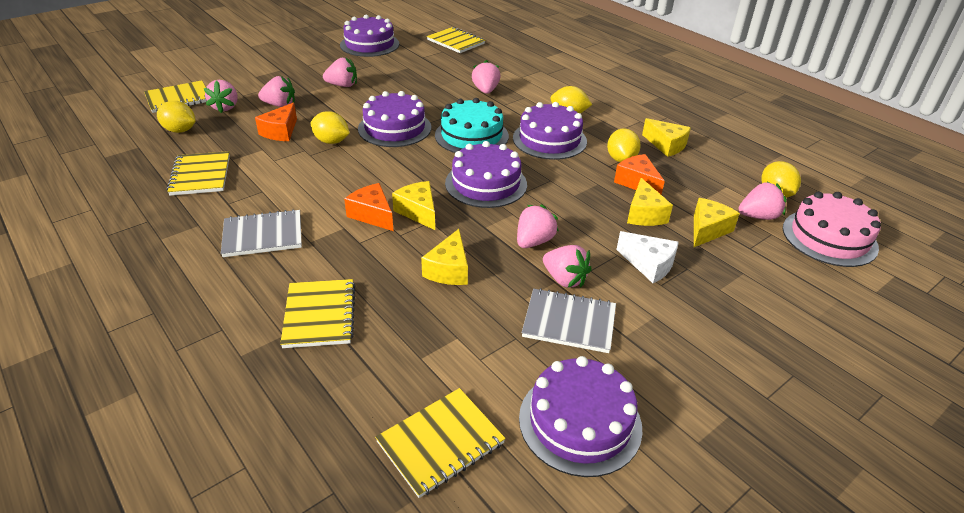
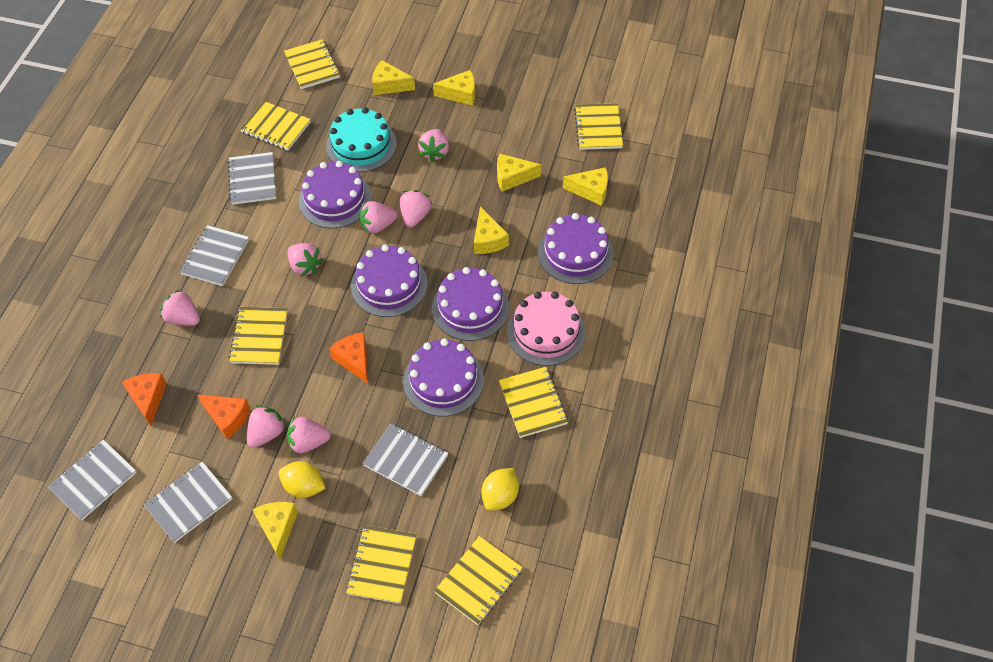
grey notebook: [221,209,302,257] [522,288,616,353] = 2 -> [48,440,137,520] [144,462,232,543] [180,225,249,286] [228,152,276,205] [363,423,449,496] = 5
white cheese: [616,231,679,283] = 1 -> none = 0
yellow cheese: [392,181,435,230] [421,229,468,285] [627,178,673,226] [642,118,691,157] [694,198,740,247] = 5 -> [252,502,298,560] [372,60,415,95] [433,70,475,106] [474,207,509,254] [497,154,541,192] [563,167,608,206] = 6
yellow lemon: [157,101,196,133] [311,111,350,144] [551,86,592,114] [607,128,641,162] [762,161,801,198] = 5 -> [279,461,326,498] [481,468,519,511] = 2
yellow notebook: [144,80,207,113] [167,151,230,196] [280,279,356,348] [375,388,506,498] [427,27,485,53] = 5 -> [229,307,288,365] [240,101,311,150] [284,39,340,89] [346,525,417,604] [434,536,523,625] [499,367,568,438] [574,103,623,150] = 7

